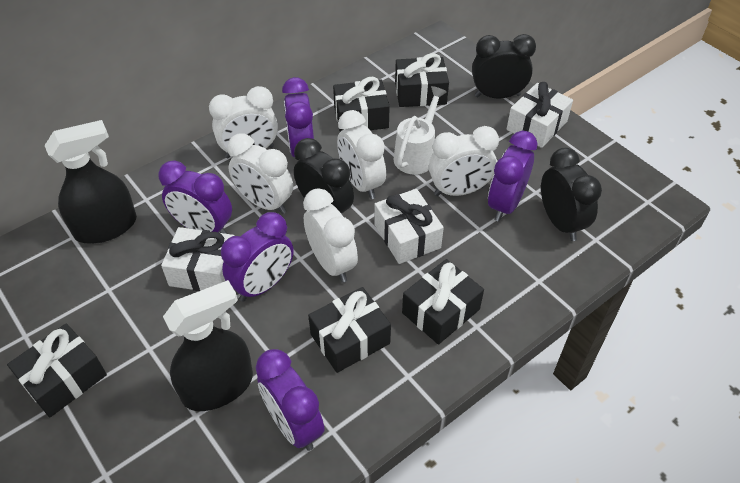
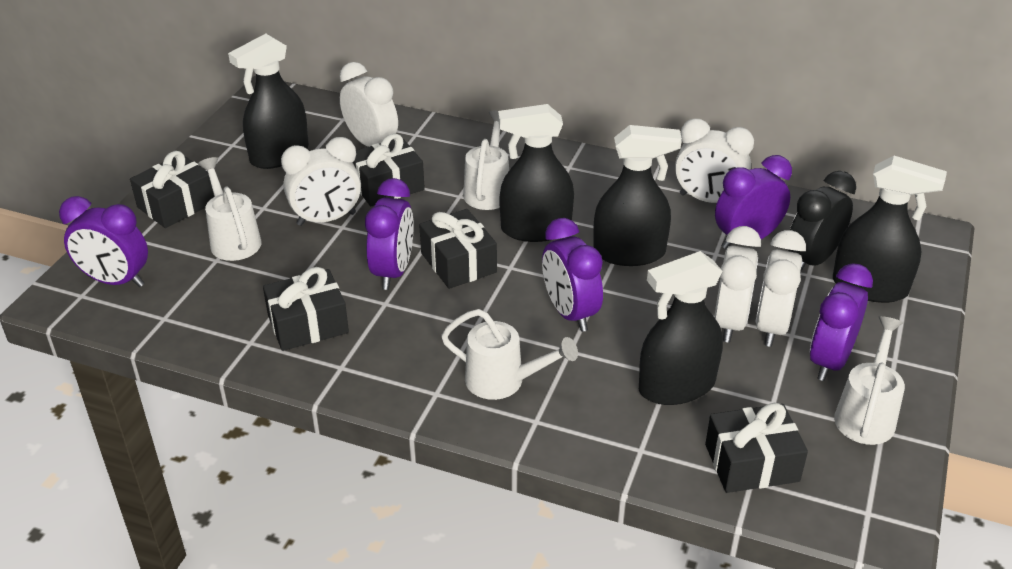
black clock: [294,138,354,214] [472,34,536,99] [541,148,602,241] = 3 -> [788,171,856,273] = 1
black spray bottle: [45,120,137,244] [163,280,253,411] = 2 -> [228,34,309,169] [498,104,574,242] [593,125,682,266] [639,251,723,405] [833,156,947,303] = 5
white gift: [161,227,235,291] [374,189,444,264] [507,82,573,148] = 3 -> none = 0
white watering can: [393,86,447,175] = 1 -> [198,157,262,261] [441,309,578,400] [463,111,509,210] [834,316,905,445] = 4

